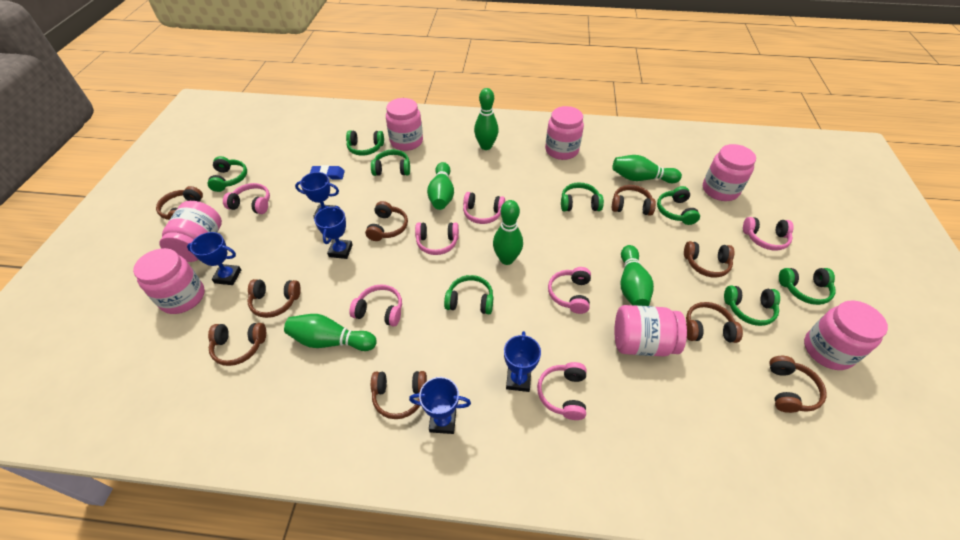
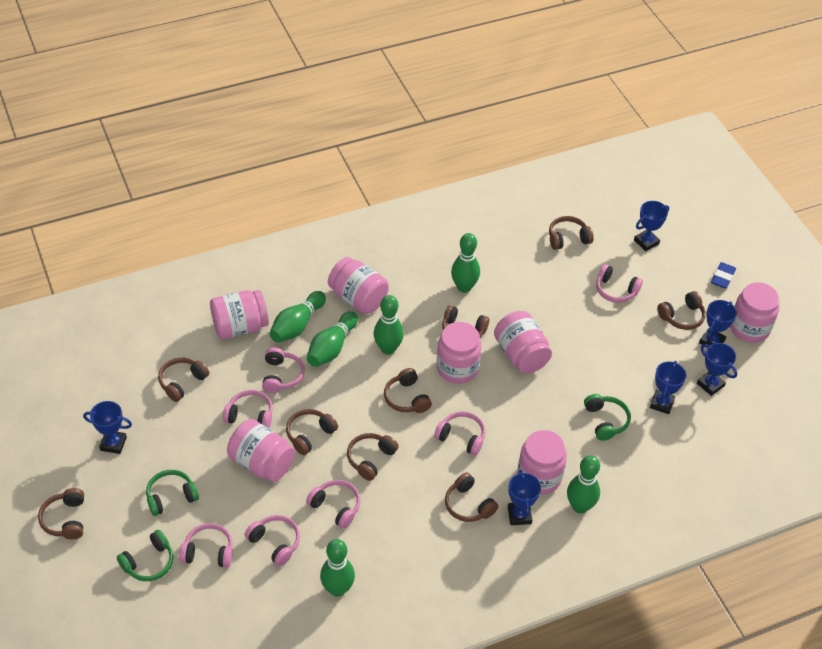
blue trophy: [187,232,241,285] [295,172,339,218] [314,206,353,259] [409,377,471,434] [504,331,541,392] = 5 -> [83,401,132,454] [508,470,541,525] [634,201,669,251] [650,361,686,414] [697,343,737,396] [699,300,737,345] = 6
green headphones: [207,156,247,192] [346,130,384,156] [371,149,410,176] [444,275,493,314] [561,182,604,211] [657,186,700,225] [724,286,780,326] [779,268,836,305] = 8 -> [117,530,174,581] [146,470,199,516] [584,394,631,441] = 3

